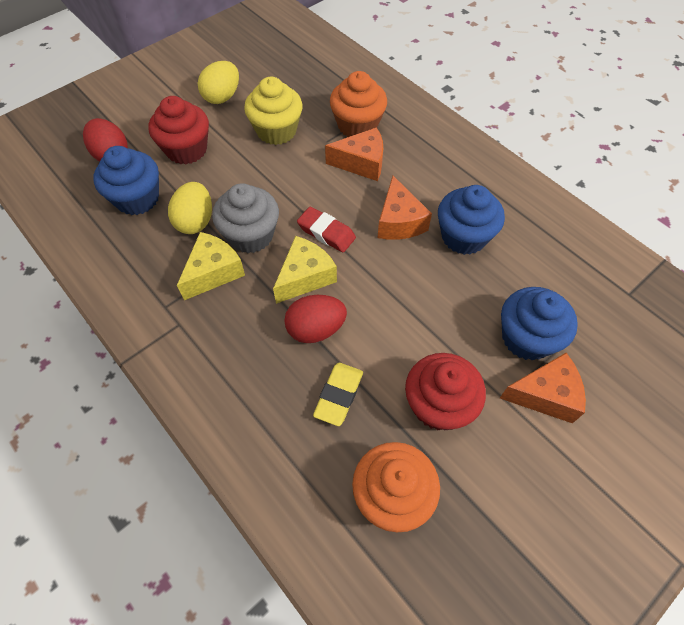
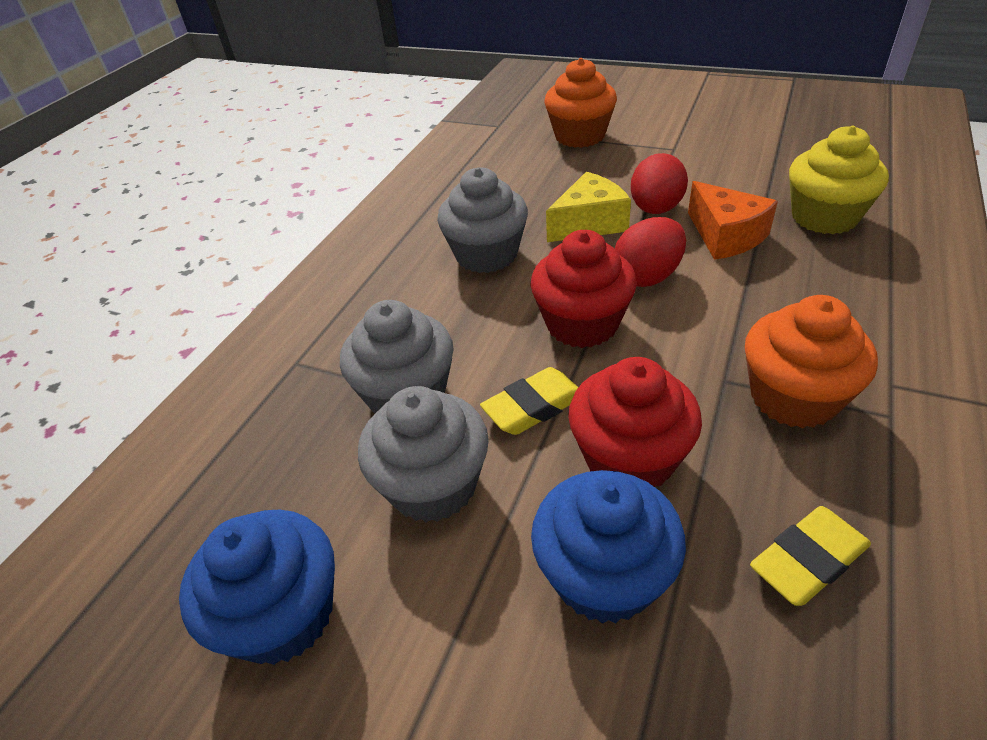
blue cupcake: [93,146,159,215] [438,185,505,255] [501,287,578,360] = 3 -> [179,510,335,665] [531,470,686,624] = 2
grey cupcake: [212,183,279,253] = 1 -> [340,300,454,414] [358,386,489,523] [437,167,528,273] = 3
orange cheese: [325,127,383,181] [377,176,432,240] [500,353,586,423] = 3 -> [688,181,778,260] = 1
red eraser: [297,207,356,253] = 1 -> none = 0
yellow cheese: [177,232,245,300] [273,236,337,304] = 2 -> [546,172,631,242] = 1
yellow egg: [168,182,212,234] [198,61,239,104] = 2 -> none = 0
yellow eraser: [313,363,363,426] = 1 -> [480,367,578,435] [750,506,871,606] = 2

